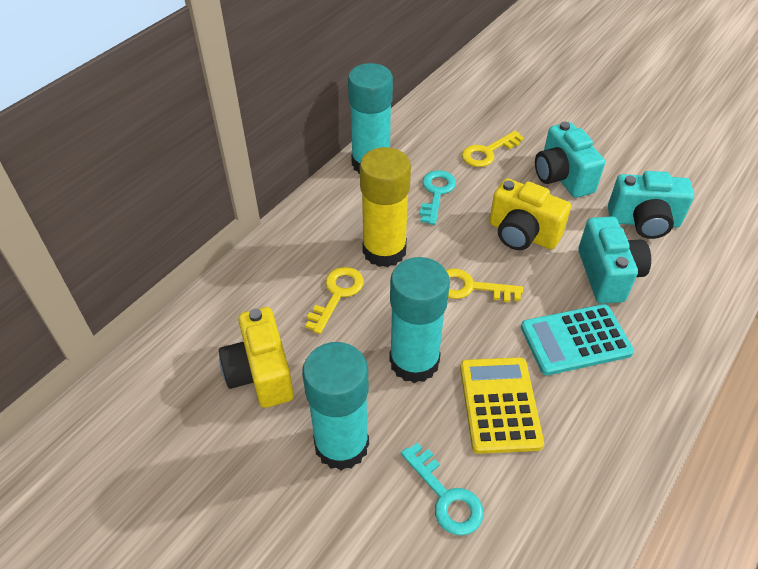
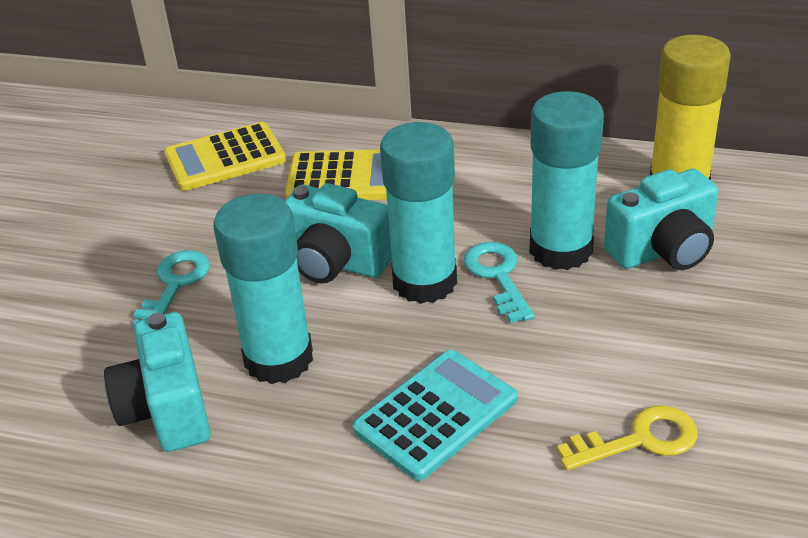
yellow calculator: [460,357,544,454] = 1 -> [164,122,286,191] [285,150,387,200] = 2
yellow camera: [219,307,294,408] [489,178,571,250] = 2 -> none = 0
yellow key: [305,267,364,334] [446,269,523,303] [462,131,524,167] = 3 -> [557,405,698,470] = 1

